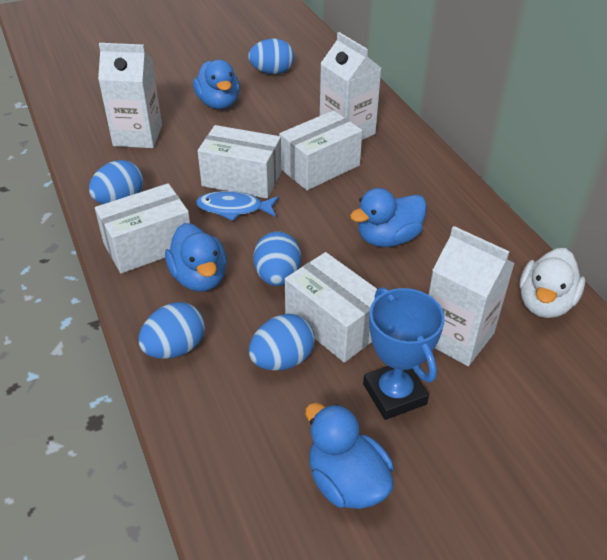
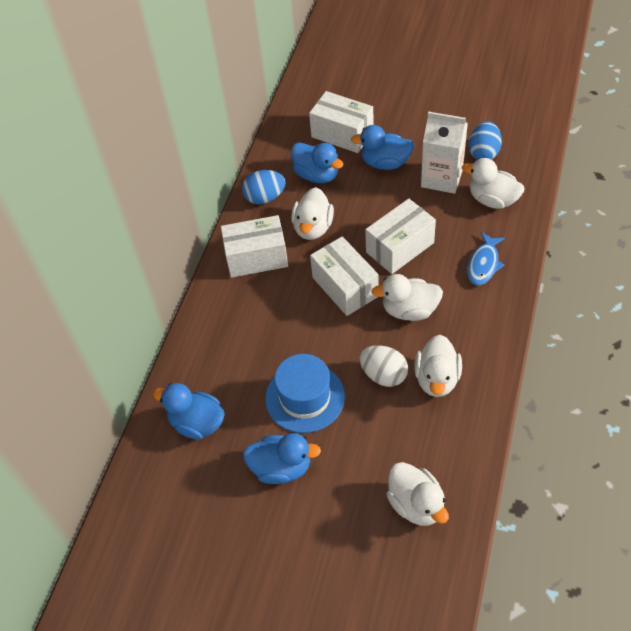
blue egg: [89,160,144,204] [139,302,205,359] [248,39,294,74] [249,314,315,371] [253,231,301,286] = 5 -> [242,170,285,204] [468,122,502,160] = 2
blue hat: none = 0 -> [265,354,345,433] = 1
blue trophy: [363,287,445,420] = 1 -> none = 0
white carton: [98,43,162,148] [320,32,381,140] [429,226,515,366] = 3 -> [421,111,468,194] = 1
white duck: [520,248,585,318] = 1 -> [291,187,334,240] [372,274,443,321] [386,462,449,526] [414,335,462,397] [462,158,525,209] = 5
white egg: none = 0 -> [360,345,408,387] = 1

